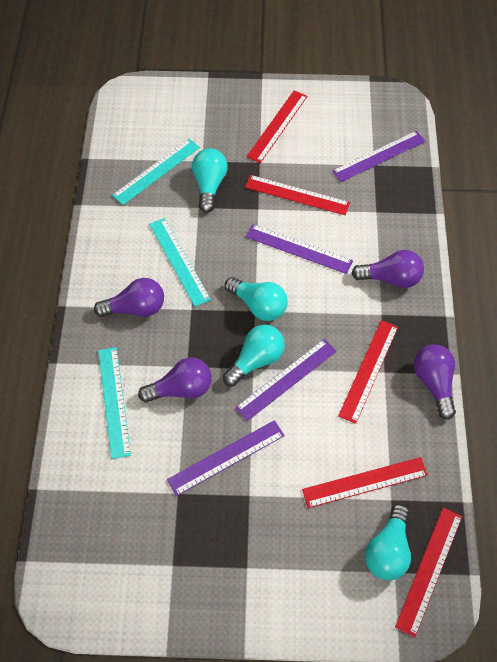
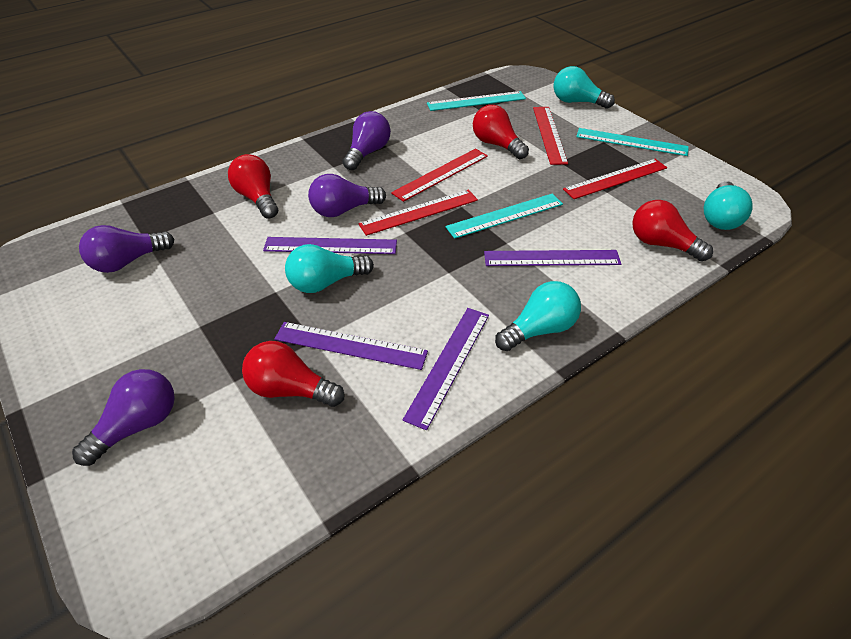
red light bulb: none = 0 -> [228,154,278,219] [242,341,344,407] [473,105,529,159] [632,200,713,261] = 4
red ruler: [245,175,350,215] [246,91,308,163] [302,457,428,508] [338,320,398,424] [395,508,462,637] = 5 -> [358,190,478,236] [391,149,488,202] [533,107,568,165] [563,159,667,199] = 4

